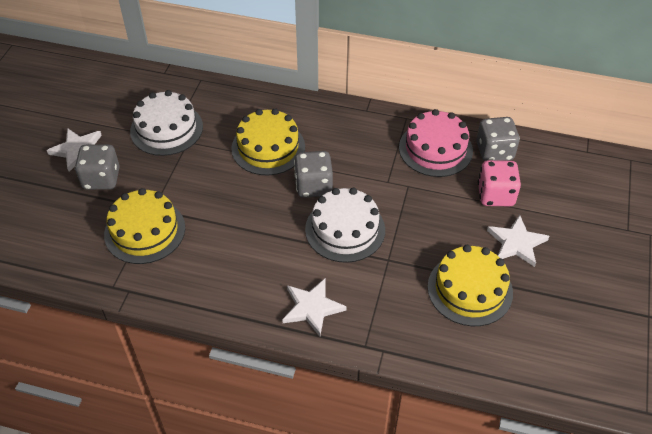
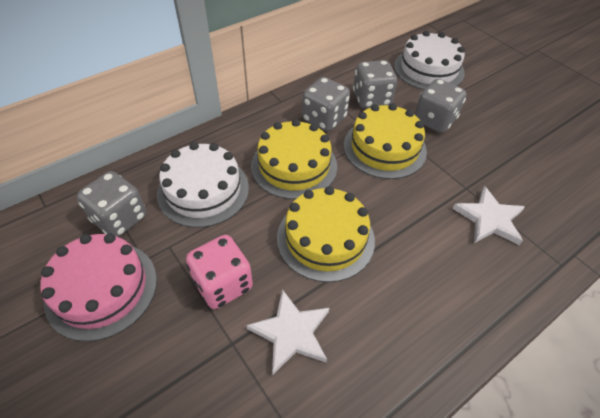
grey dice: [75,144,120,190] [294,151,333,198] [476,117,520,161] = 3 -> [77,171,146,237] [302,77,350,131] [353,60,397,108] [414,79,466,133] = 4
white star: [47,128,102,172] [282,278,347,336] [487,215,549,267] = 3 -> [247,289,329,374] [453,186,525,245] = 2

